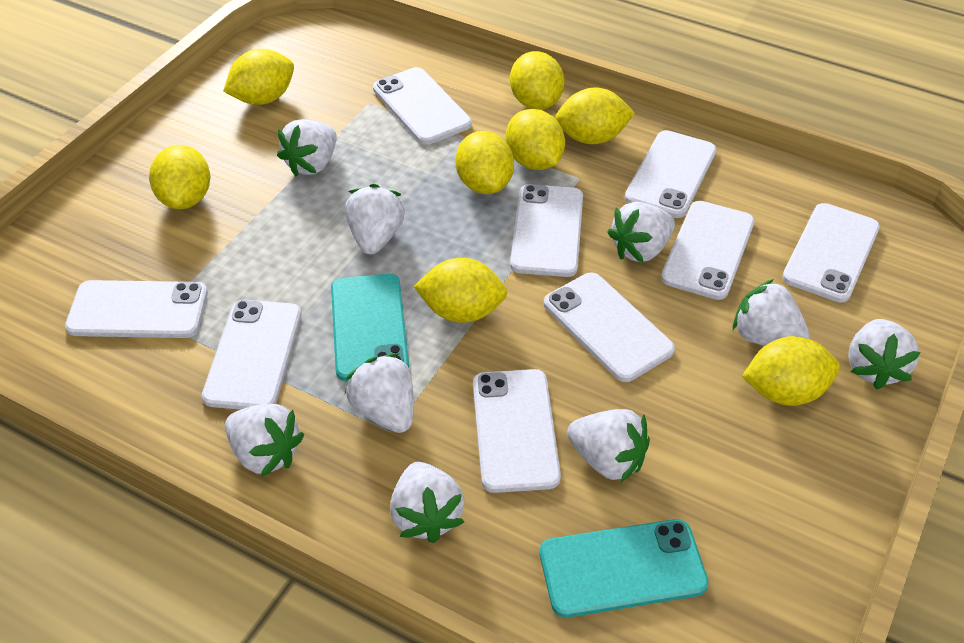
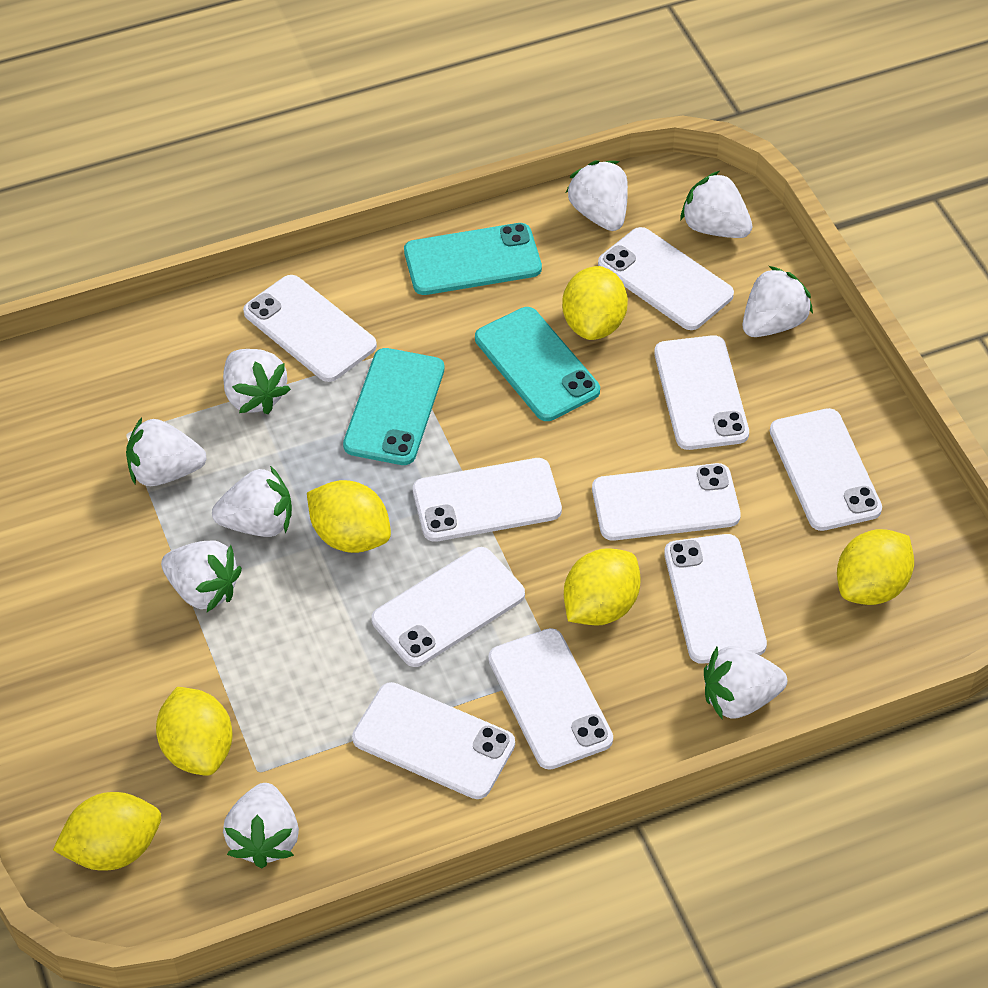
turquoise phone: [331,274,409,381] [539,519,708,618] = 2 -> [343,348,444,465] [404,223,542,295] [475,307,600,421] = 3
white phone: [65,280,208,338] [202,300,301,410] [373,67,472,145] [473,369,561,493] [510,184,583,277] [544,273,675,382] [625,130,717,218] [661,201,755,300] [782,203,880,303] = 9 -> [243,275,377,382] [352,682,515,799] [372,547,525,667] [413,458,562,542] [488,628,613,770] [592,463,741,541] [598,227,734,330] [654,335,749,450] [664,534,767,664] [770,408,882,531] = 10
yellow lemon: [149,145,210,209] [223,49,294,105] [414,258,508,323] [456,131,514,194] [506,109,565,170] [510,51,564,110] [555,88,635,144] [742,336,840,406] = 8 -> [53,792,161,871] [156,687,232,776] [307,480,391,553] [562,266,628,340] [564,548,641,626] [837,529,914,605] = 6

